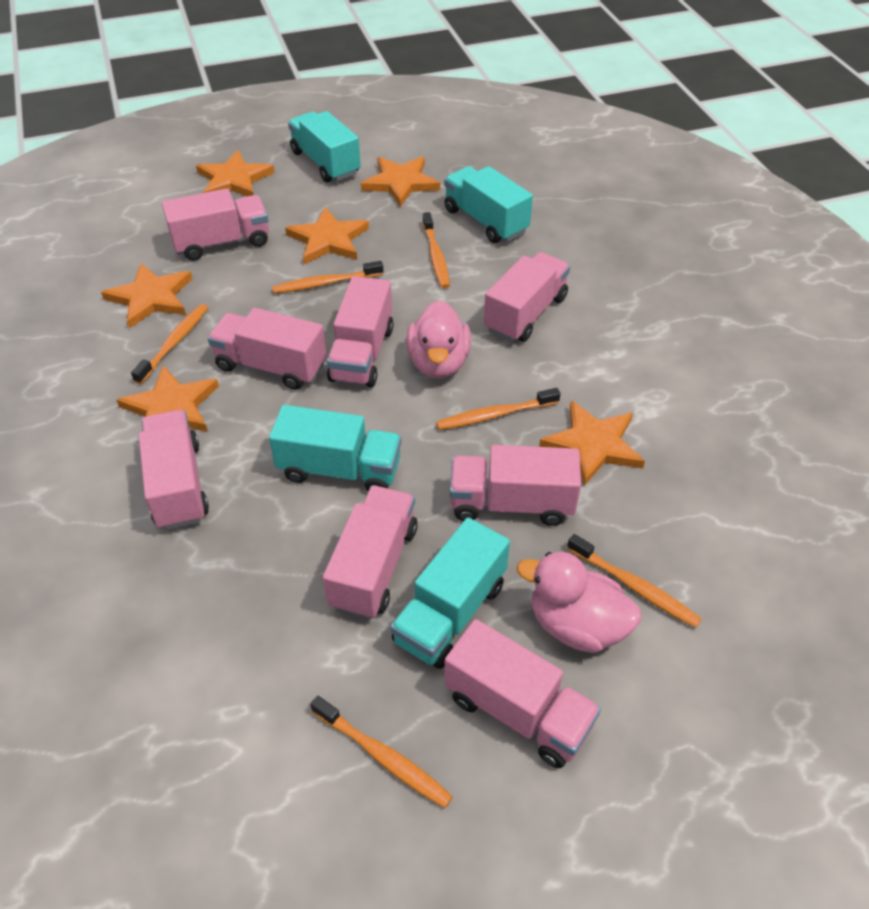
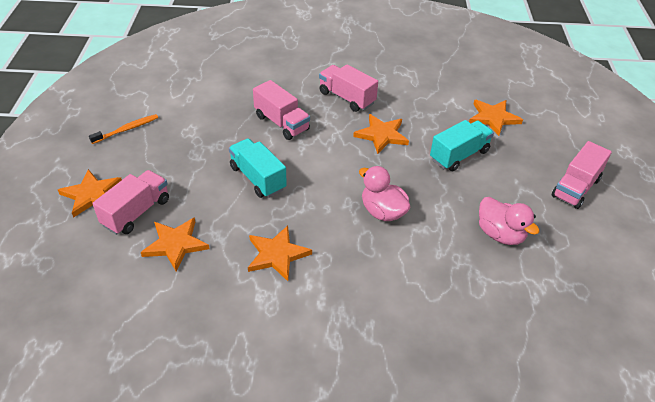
orange star: [101,263,192,329] [116,365,219,432] [196,150,275,196] [285,207,369,264] [361,157,440,207] [539,401,645,486] = 6 -> [58,169,122,218] [141,217,209,272] [248,226,312,281] [353,114,409,154] [469,100,523,136] = 5
orange toothbrush: [131,304,208,384] [272,261,384,294] [310,695,453,808] [422,212,450,288] [436,388,560,430] [567,534,702,628] = 6 -> [89,114,158,144] = 1
pink truck: [139,410,209,530] [162,188,269,261] [208,308,326,390] [323,486,418,620] [327,276,393,387] [444,619,601,768] [450,445,581,526] [484,252,570,342] = 8 -> [93,170,169,235] [253,80,310,140] [319,64,378,112] [552,141,612,209] = 4
turquoise truck: [269,405,402,491] [288,111,361,182] [390,518,510,669] [444,166,533,243] = 4 -> [229,138,287,198] [430,120,494,171] = 2

